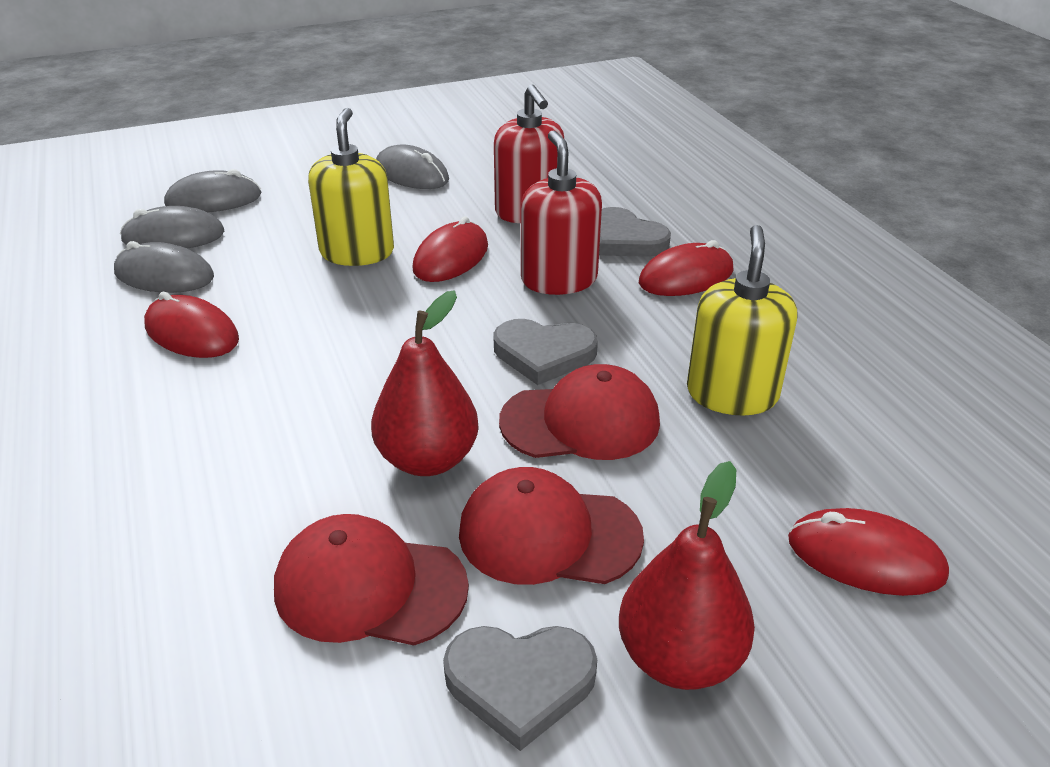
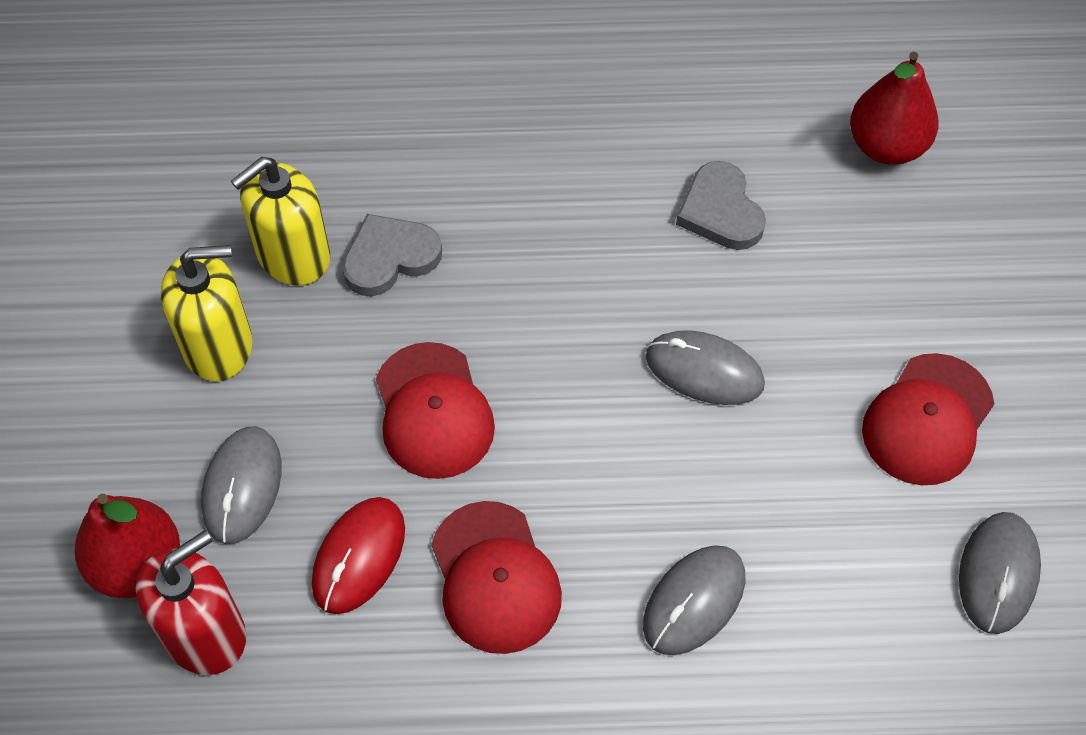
grey heart: [443,626,597,751] [493,319,598,385] [599,207,671,257] = 3 -> [342,214,442,296] [676,161,766,250] = 2
red mouse: [144,292,239,358] [412,216,488,282] [639,240,734,296] [788,508,949,596] = 4 -> [312,497,405,614] = 1
red soap dispenser: [494,84,564,223] [521,130,602,295] = 2 -> [136,530,246,675] = 1

